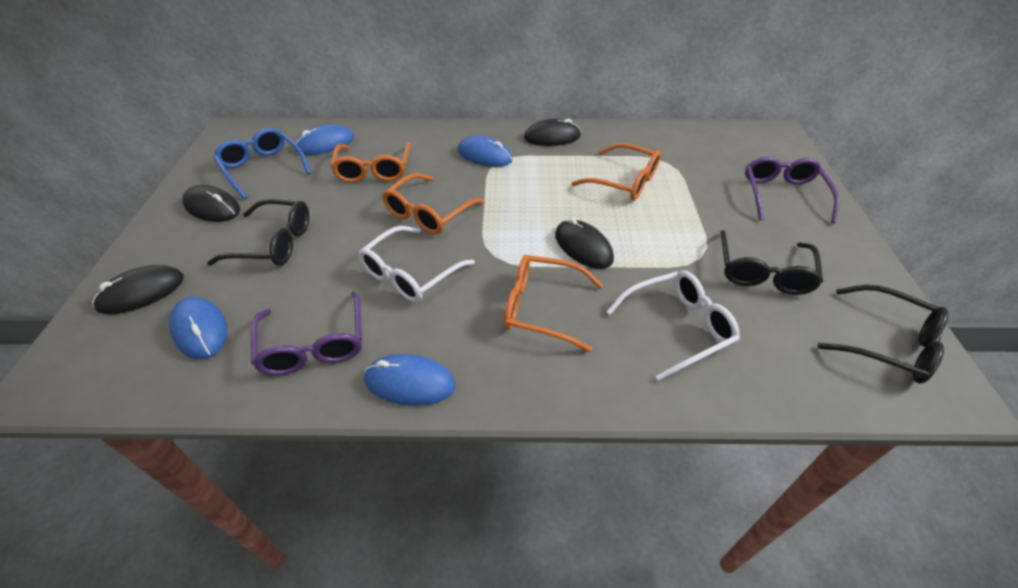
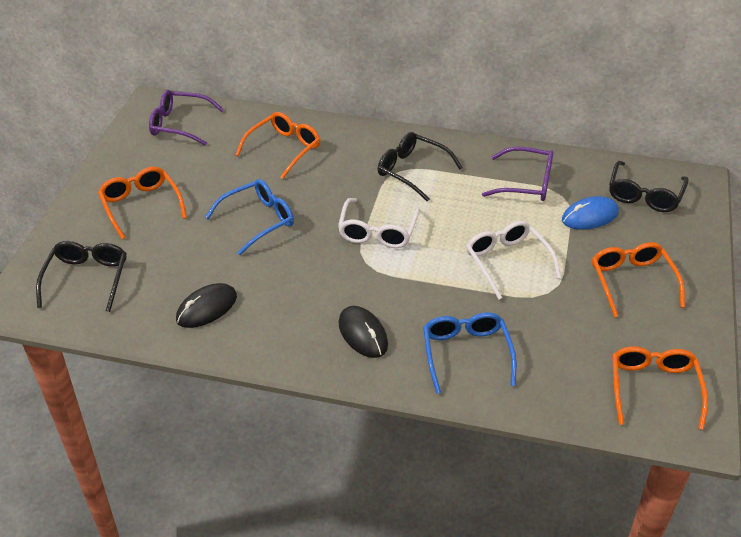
black mouse: [92,265,184,314] [182,185,240,222] [524,119,581,146] [555,218,614,269] = 4 -> [176,283,237,328] [339,306,388,358] = 2
blue glasses: [214,128,311,199] = 1 -> [205,179,294,255] [423,312,517,394] = 2
blue mouse: [169,297,228,359] [296,124,354,155] [364,354,455,406] [458,136,513,167] = 4 -> [562,196,619,230] = 1

